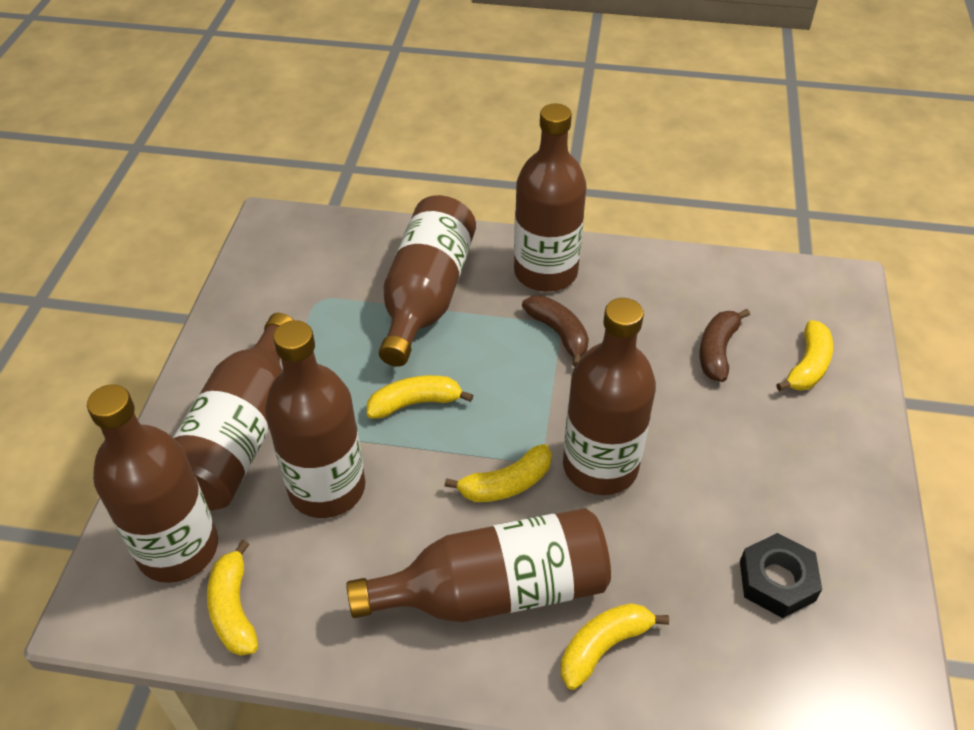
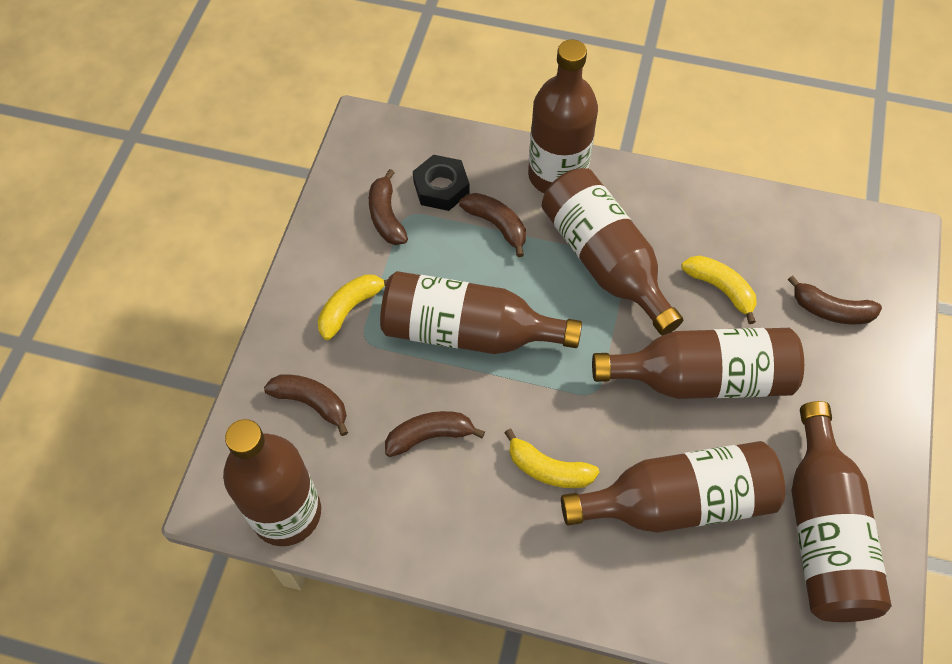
brown banana: [522,295,589,367] [700,309,750,382] = 2 -> [264,375,348,436] [369,169,408,245] [385,411,485,457] [459,193,526,257] [788,275,882,324] = 5
yellow banana: [207,540,258,656] [367,375,473,419] [445,444,552,502] [561,603,669,690] [776,320,833,391] = 5 -> [318,274,388,340] [504,429,599,488] [681,255,757,324] = 3

